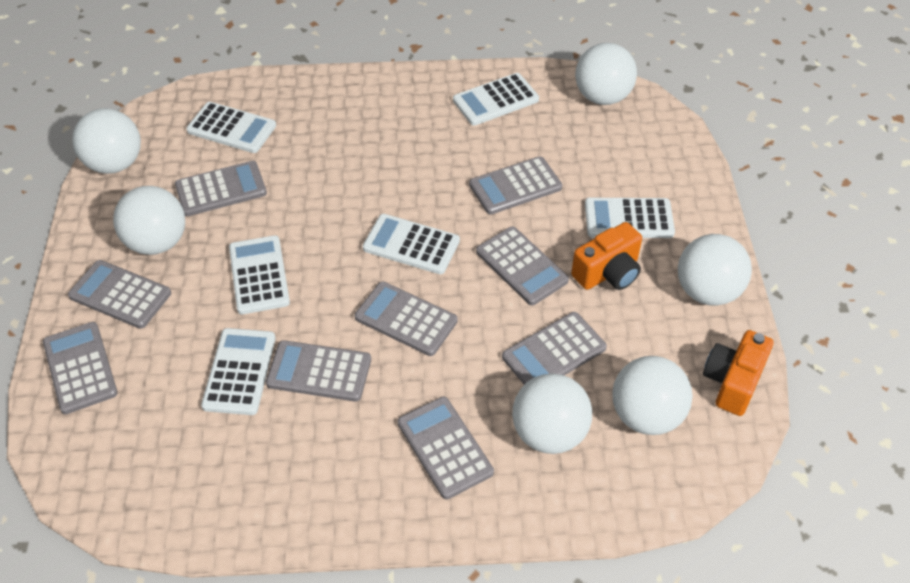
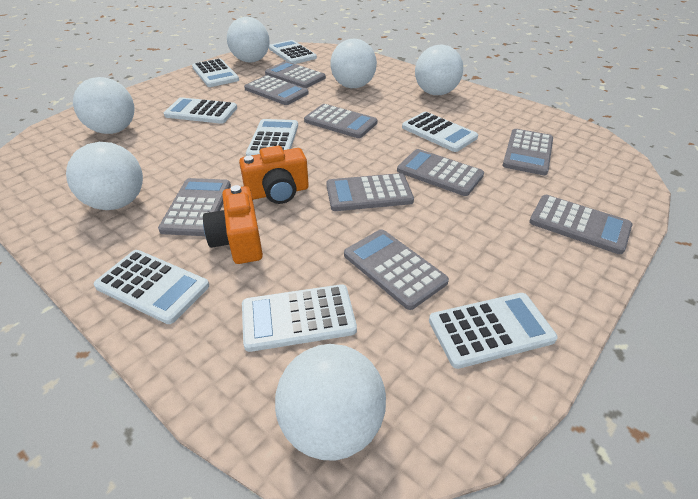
white calculator: [186,102,276,153] [201,328,276,415] [229,235,290,314] [363,214,460,274] [453,73,539,126] [585,198,675,238] = 6 -> [94,250,209,324] [164,97,237,124] [192,58,239,87] [242,284,357,352] [246,119,298,156] [269,40,317,64] [402,112,478,152] [429,293,558,369] = 8

